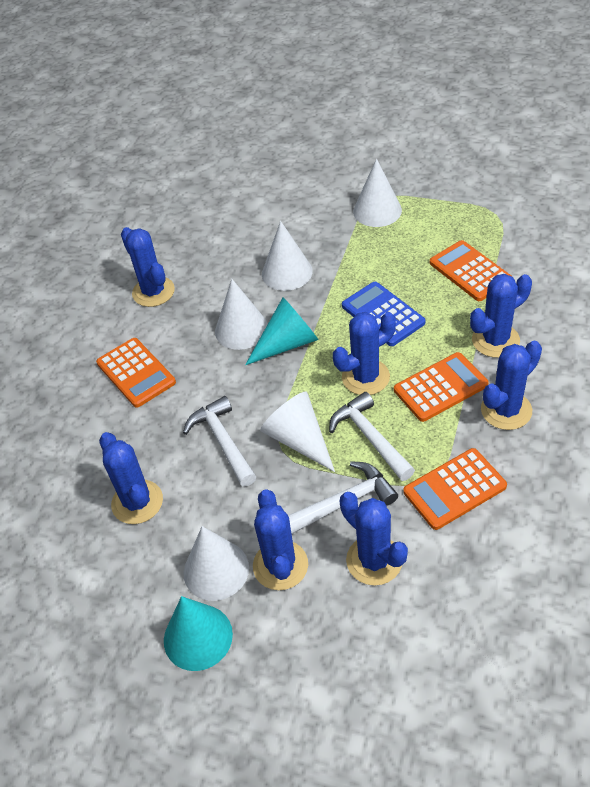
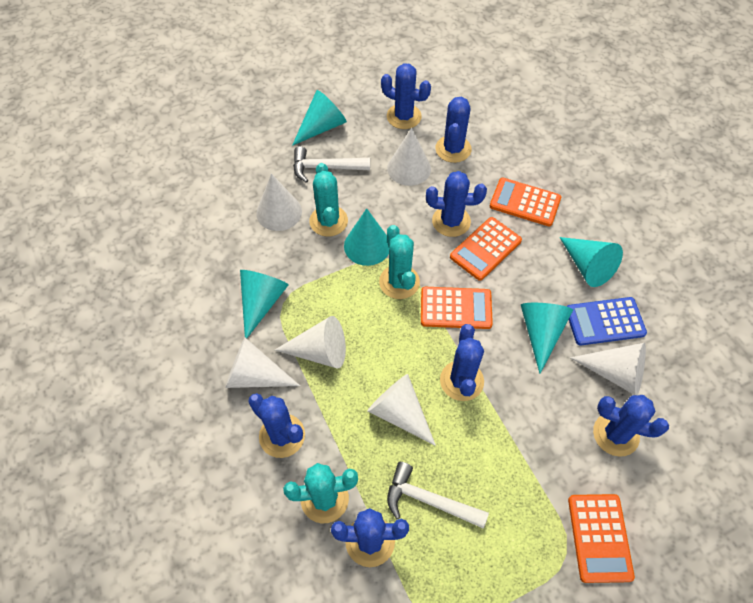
turquoise cactus: none = 0 -> [283,463,358,523] [309,163,348,237] [379,225,420,299] = 3
turquoise cone: [164,596,233,671] [245,298,318,365] = 2 -> [240,270,289,339] [292,90,347,146] [344,208,389,266] [521,303,573,374] [560,237,623,287] = 5
white cone: [183,526,249,601] [215,279,268,350] [260,392,335,472] [262,221,313,291] [353,158,402,227] = 5 -> [225,338,300,388] [256,173,302,231] [275,316,346,368] [367,374,436,446] [387,128,431,186] [570,343,646,395] = 6
white hammer: [183,396,256,486] [288,461,398,534] [329,392,415,481] = 3 -> [293,146,370,183] [387,462,489,529] = 2

